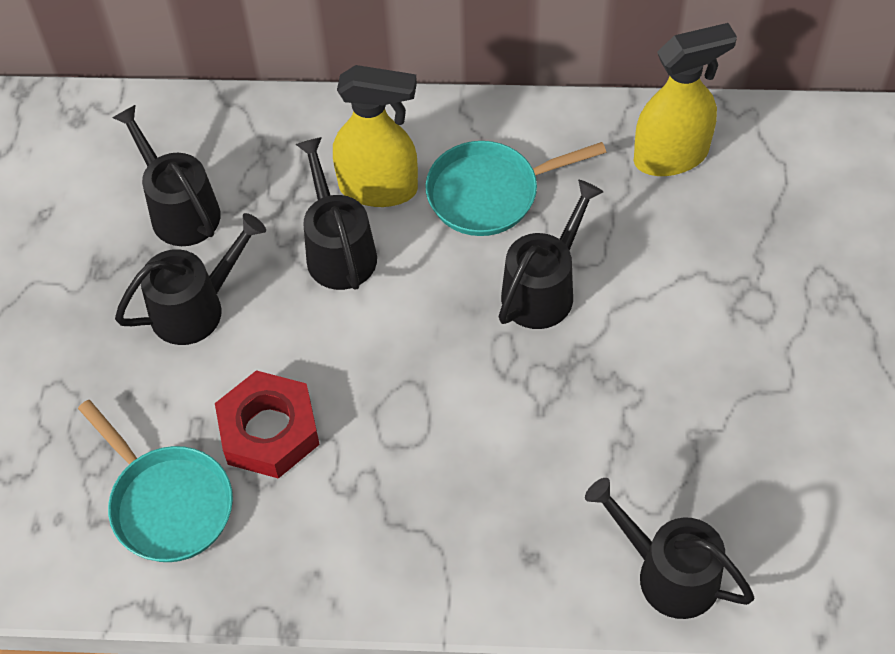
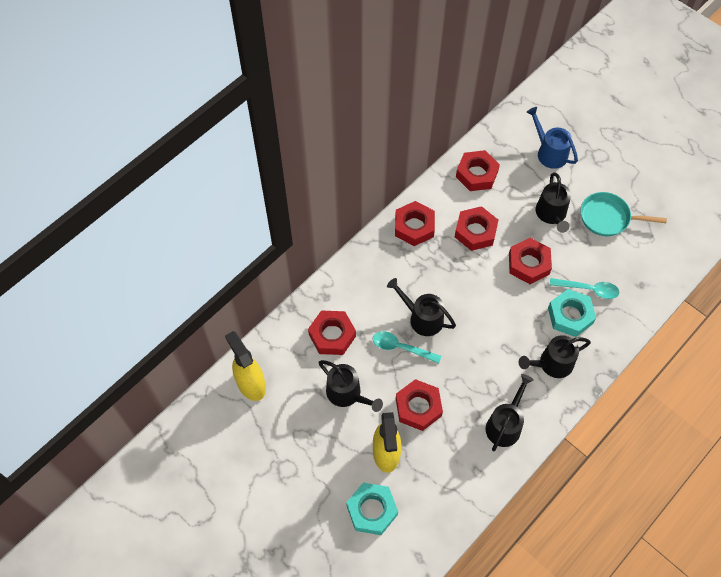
blue watering can: none = 0 -> [526,107,578,169] = 1
red nut: [215,370,320,479] = 1 -> [308,310,356,355] [395,201,435,246] [396,379,443,431] [455,206,498,251] [456,150,500,191] [509,238,552,284] = 6
turquoise nut: none = 0 -> [346,483,398,535] [548,289,596,337] = 2
turquoise pan: [78,400,233,562] [425,141,606,236] = 2 -> [580,192,667,236] = 1
turquoise spoon: none = 0 -> [373,331,441,364] [550,278,620,299] = 2

